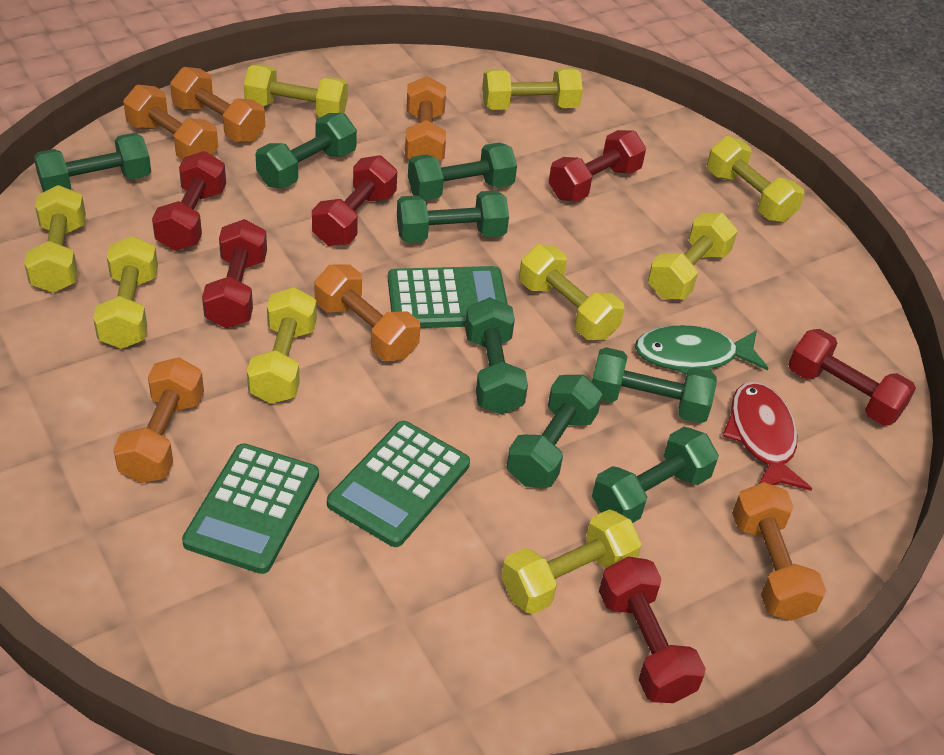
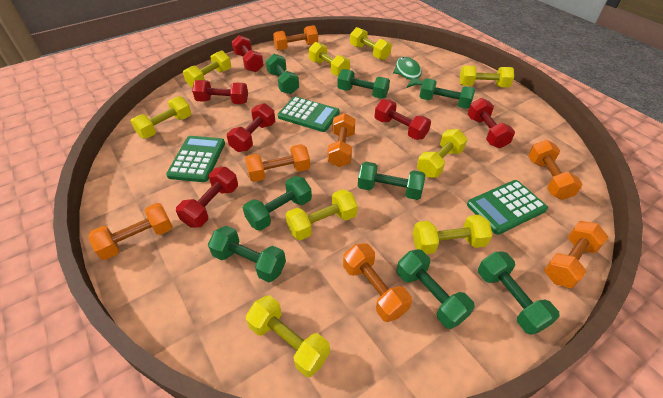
orange dumbbell: [113,357,204,483] [123,85,218,160] [170,67,265,143] [314,265,420,361] [405,76,446,161] [732,482,826,621] = 6 -> [88,203,173,260] [245,144,310,182] [273,25,318,51] [327,113,356,167] [343,243,412,322] [528,140,582,200] [544,221,608,288] = 7
red fish: [722,382,812,491] = 1 -> none = 0

